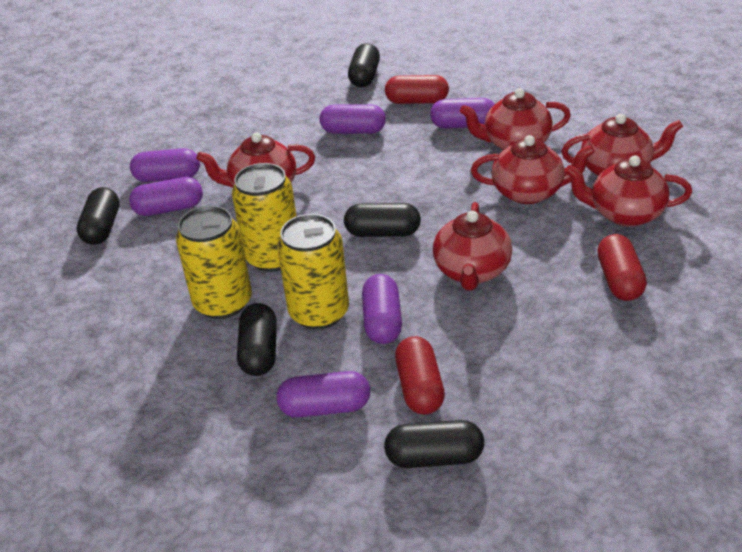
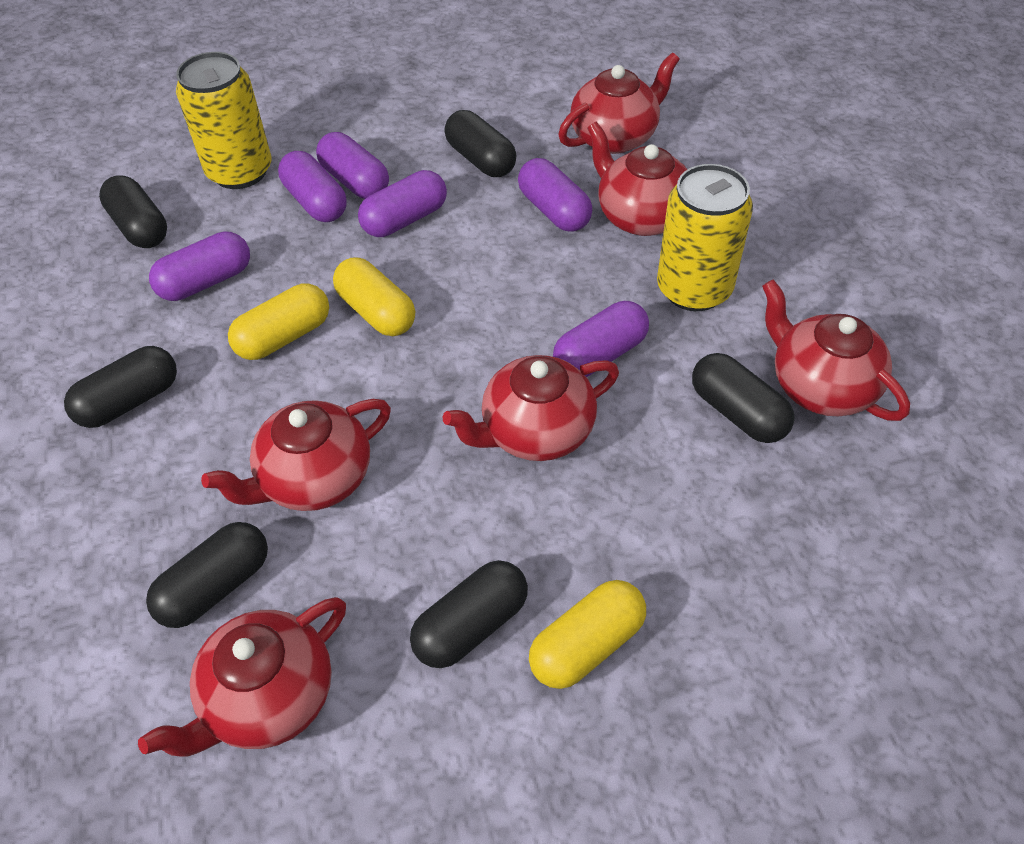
black capsule: [77,187,120,245] [237,303,277,376] [344,203,421,237] [348,43,380,87] [384,420,484,468] = 5 -> [64,346,177,428] [99,175,167,248] [146,522,268,628] [410,560,528,668] [444,110,517,177] [692,353,795,443] = 6
red capsule: [385,75,449,104] [395,336,445,414] [597,234,647,301] = 3 -> none = 0
yellow can: [176,206,252,319] [232,163,297,272] [277,214,349,329] = 3 -> [176,52,271,189] [657,164,753,311] = 2
yellow capsule: none = 0 -> [228,283,329,360] [333,257,415,336] [529,580,646,689] = 3

